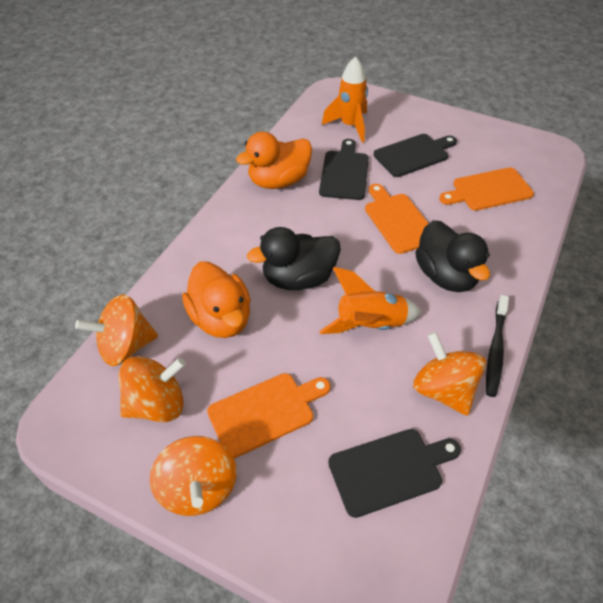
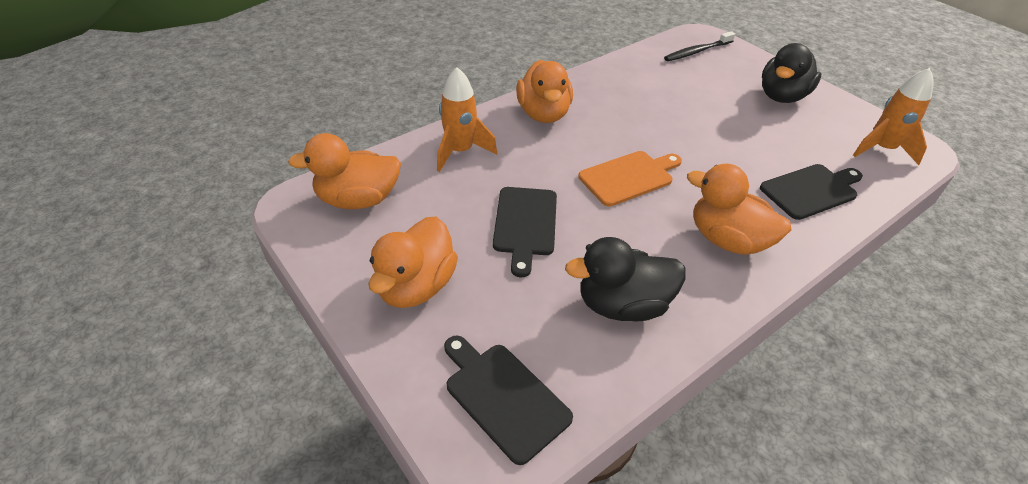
orange cutting board: [207,373,331,458] [365,184,429,254] [439,167,534,211] = 3 -> [578,151,682,207] = 1
orange duck: [182,262,251,338] [236,131,312,189] = 2 -> [288,133,401,209] [368,217,458,308] [516,60,573,123] [687,164,791,255] = 4
orange spinning top: [75,294,158,366] [118,356,186,422] [149,436,237,516] [413,332,486,416] = 4 -> none = 0

